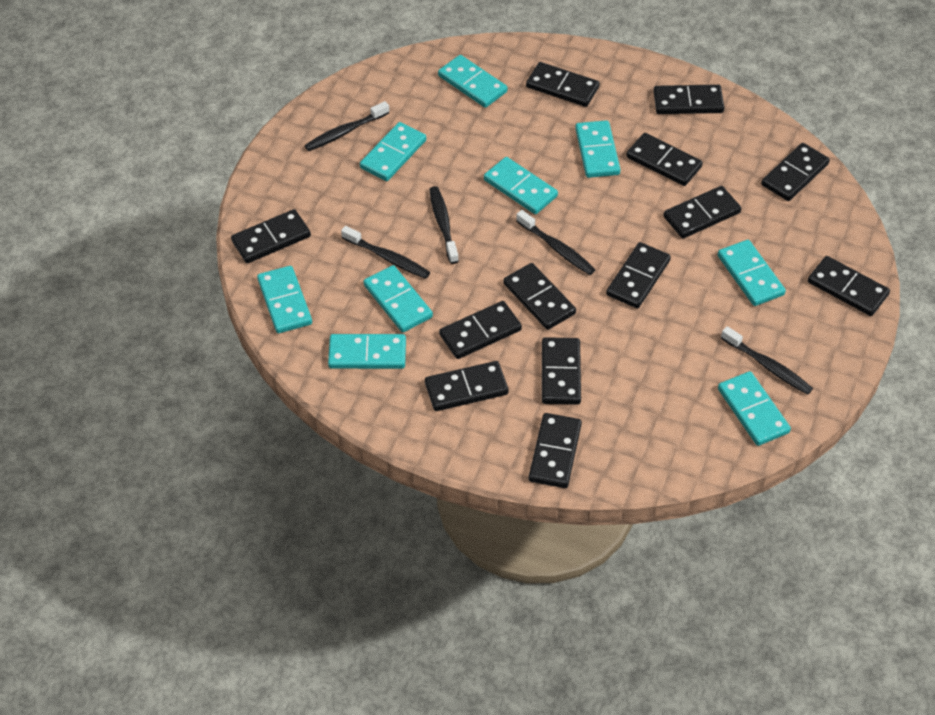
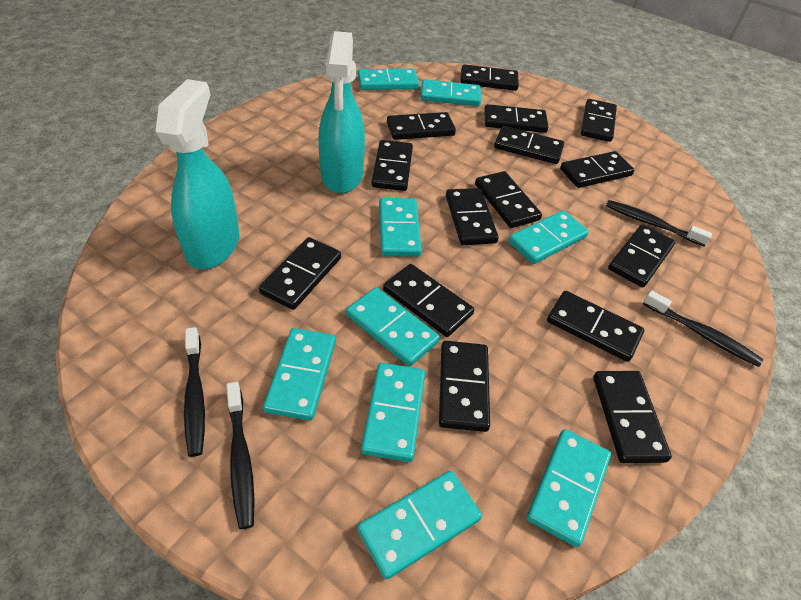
black domino: [231,209,311,263] [425,361,509,411] [439,301,522,359] [504,263,576,330] [526,62,600,107] [529,413,582,488] [542,337,581,405] [606,242,671,309] [626,133,703,186] [654,85,725,114] [663,186,741,238] [761,143,830,201] [808,256,890,316] = 13 -> [259,237,341,310] [372,140,413,191] [383,264,474,337] [387,112,456,140] [439,341,490,432] [446,188,499,245] [460,64,519,91] [475,171,542,228] [484,104,548,133] [494,126,564,164] [547,291,644,362] [560,151,635,188] [581,99,617,142] [593,371,672,463] [608,224,675,287] = 15
black toothbrush: [305,101,389,151] [341,226,430,279] [430,186,459,264] [516,210,595,275] [721,326,813,395] = 5 -> [184,327,205,457] [226,382,255,529] [606,200,712,246] [643,290,763,367] = 4
turquoise spray bottle: none = 0 -> [155,79,239,269] [318,31,365,193] = 2

